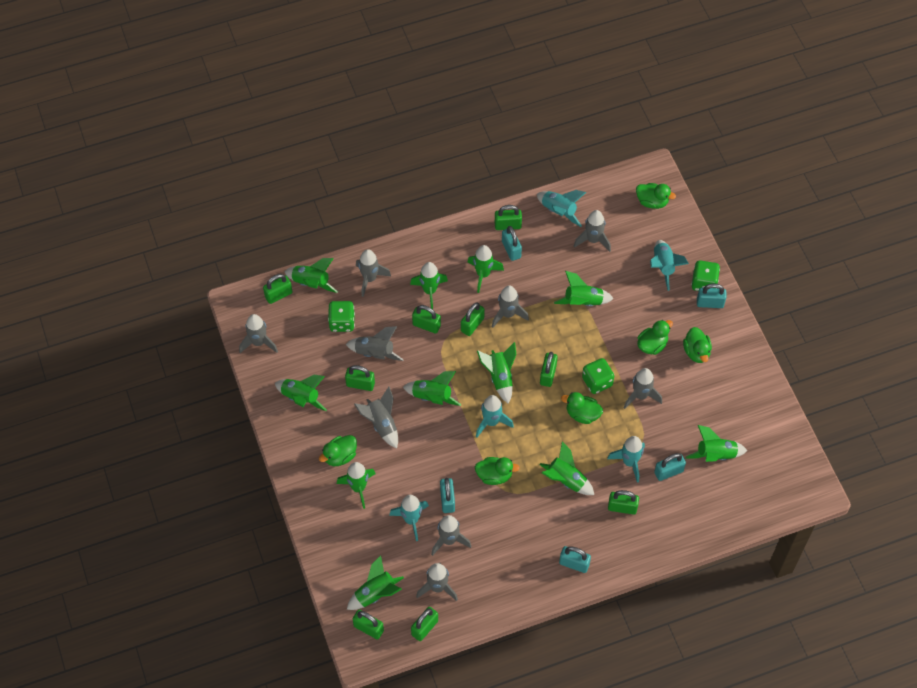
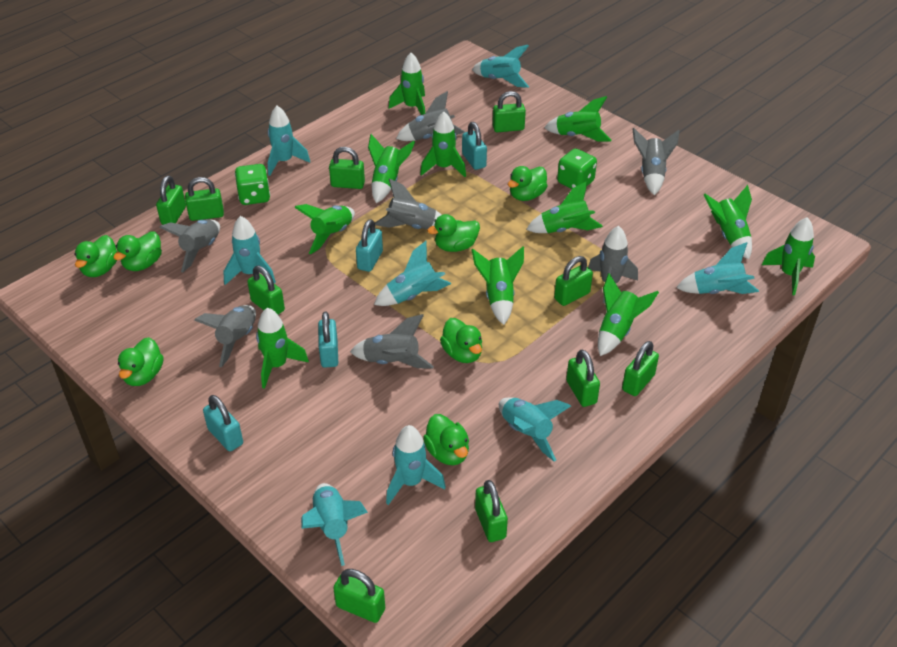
green dice: [328,301,355,332] [582,358,614,394] [691,260,720,291] = 3 -> [235,164,270,205] [557,149,597,189] = 2
green duck: [319,435,357,466] [475,457,520,485] [561,392,603,424] [636,183,676,209] [637,320,673,355] [683,327,712,363] = 6 -> [74,235,118,277] [113,231,162,271] [118,337,164,386] [423,414,469,465] [427,214,480,252] [440,318,482,363] [508,166,547,201] = 7
green padlock: [263,274,292,304] [345,365,375,391] [353,610,384,639] [411,607,438,641] [412,305,441,333] [461,302,485,336] [495,205,522,230] [540,352,557,387] [608,490,639,515] = 9 -> [156,176,186,225] [185,177,224,221] [247,266,285,315] [329,147,365,189] [333,569,385,623] [475,480,508,542] [493,91,526,132] [554,256,593,306] [566,349,600,407] [622,341,659,396] = 10
grey rocket: [239,314,278,353] [346,326,404,361] [354,387,398,448] [356,249,391,297] [416,563,458,601] [431,515,471,556] [492,285,529,328] [574,210,611,252] [624,368,662,409] = 9 -> [159,219,220,272] [194,305,256,367] [350,314,434,369] [375,178,442,229] [396,91,465,141] [588,226,638,303] [633,128,679,195] = 7
turquoise padlock: [440,478,455,513] [502,226,522,261] [559,546,591,573] [654,453,686,481] [697,283,726,308] = 5 -> [203,395,243,451] [318,312,338,368] [356,219,383,272] [462,122,487,170] = 4
turquoise rocket: [389,495,429,541] [476,395,514,437] [537,190,586,227] [607,436,645,482] [650,240,689,291] = 5 -> [223,216,276,285] [268,106,310,176] [301,483,368,566] [374,241,451,306] [386,425,446,505] [472,45,529,88] [499,397,571,461] [676,242,759,294] = 8

